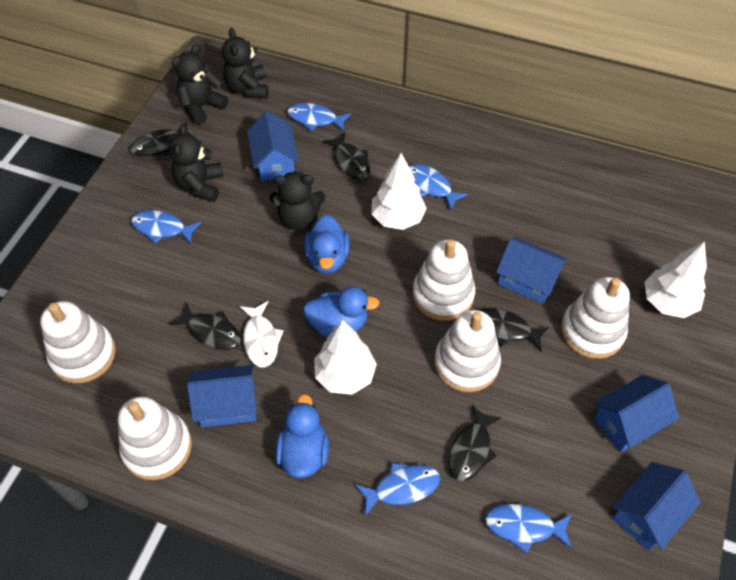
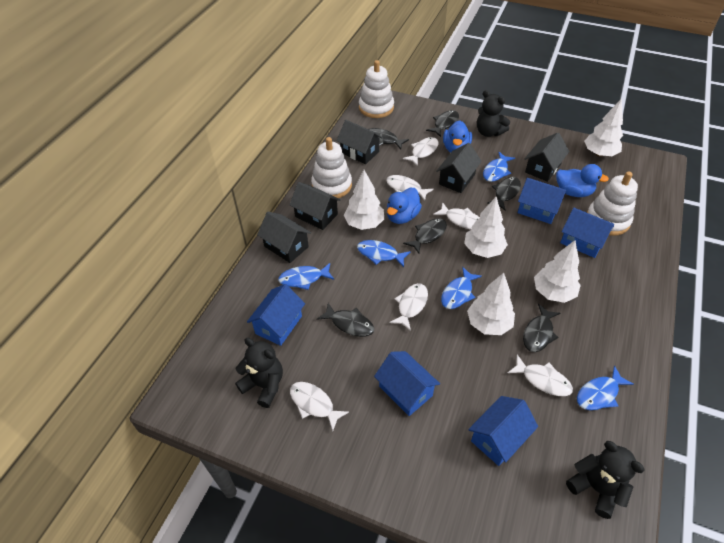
black fish: [130,122,190,156] [169,302,241,350] [323,132,370,180] [448,405,502,482] [479,308,549,351] = 5 -> [317,303,374,337] [369,128,409,149] [403,218,447,253] [426,110,459,137] [487,177,521,210] [523,304,560,352] = 6
black house: none = 0 -> [257,212,311,263] [290,182,341,230] [337,120,383,164] [437,143,482,193] [525,133,569,182] = 5
black teddy bear: [169,124,223,202] [172,44,228,125] [222,28,268,98] [270,171,325,230] = 4 -> [235,338,283,408] [477,90,510,137] [566,441,644,519] = 3
white fish: [239,301,284,368] = 1 -> [290,382,349,431] [386,175,434,201] [390,283,428,331] [403,137,439,166] [433,202,480,230] [508,355,573,396] = 6
white stacking toy: [40,301,116,383] [118,396,192,480] [413,239,475,321] [434,310,501,392] [561,277,630,359] = 5 -> [311,137,352,198] [359,60,394,118] [587,171,638,236] = 3
white tree: [314,320,377,395] [371,153,427,230] [645,241,707,318] = 3 -> [344,170,384,230] [464,197,508,258] [467,273,515,335] [534,240,581,303] [584,99,623,157] = 5

